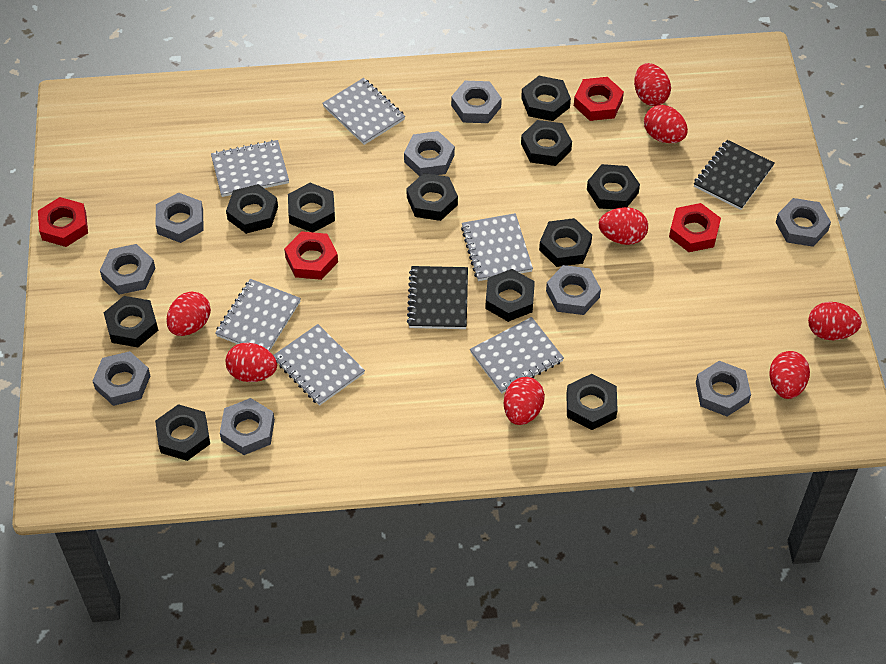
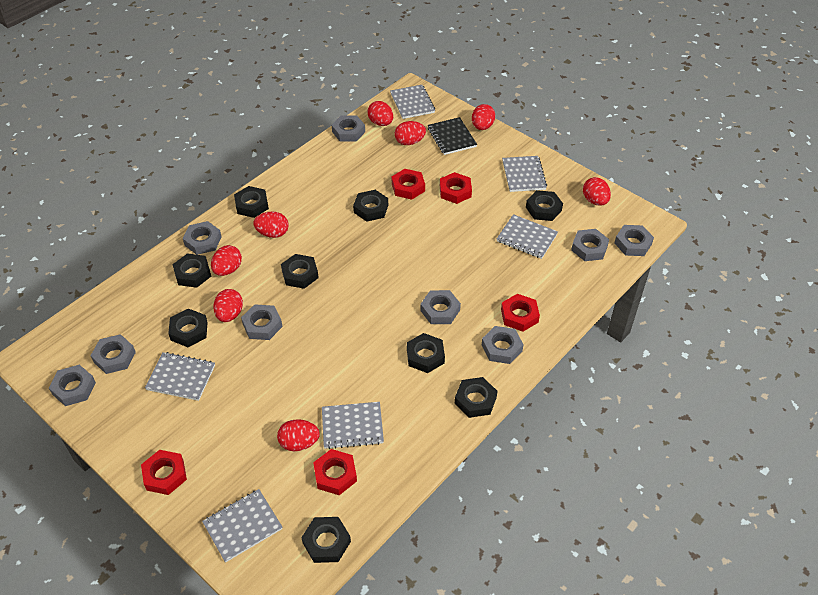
black notebook: [407,266,468,329] [694,140,775,210] = 2 -> [428,117,477,155] = 1
black nut: [104,296,158,347] [155,404,210,461] [226,184,278,234] [288,183,335,232] [406,173,458,221] [485,269,535,322] [521,76,571,121] [521,120,572,166] [539,218,592,267] [566,374,618,430] [587,164,640,209] = 11 -> [168,308,207,347] [172,253,211,288] [234,186,269,218] [281,254,319,289] [301,517,351,563] [353,190,388,222] [407,333,445,373] [455,377,497,418] [526,190,563,221] = 9
red nut: [38,197,88,247] [284,231,338,280] [574,77,624,121] [669,203,721,252] = 4 -> [141,450,187,495] [313,449,357,495] [392,169,425,200] [440,172,472,204] [501,294,540,332] = 5

